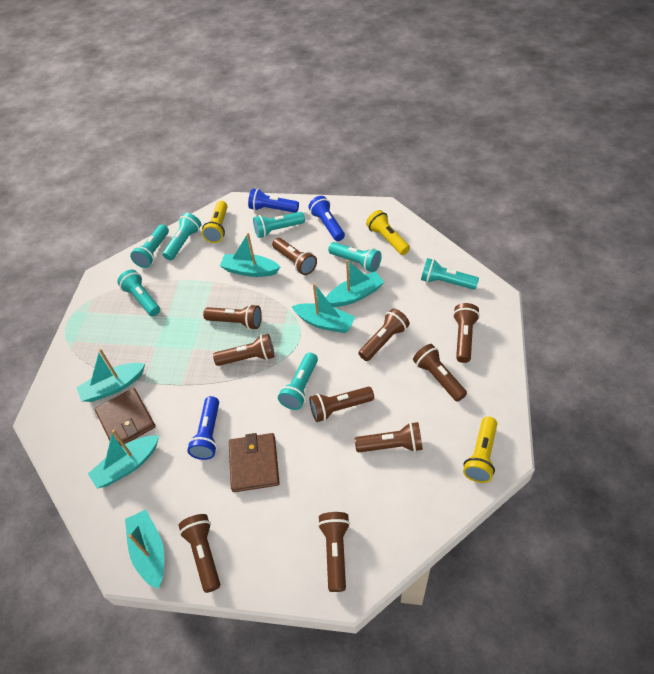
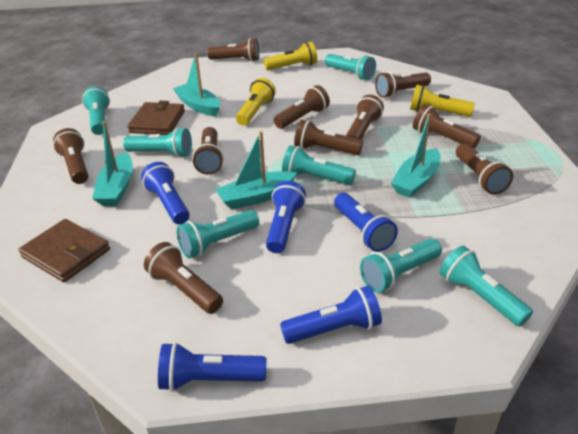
blue flashlight: [187,396,219,460] [248,188,299,213] [308,196,345,241] = 3 -> [141,162,190,224] [158,342,266,392] [266,181,306,253] [280,286,382,344] [334,193,398,252] = 5
turquoise boat: [76,349,145,402] [88,429,159,488] [125,510,165,589] [220,233,280,277] [291,283,355,333] [326,260,384,307] = 6 -> [92,121,133,206] [173,53,220,117] [215,131,298,210] [391,114,440,198] = 4

